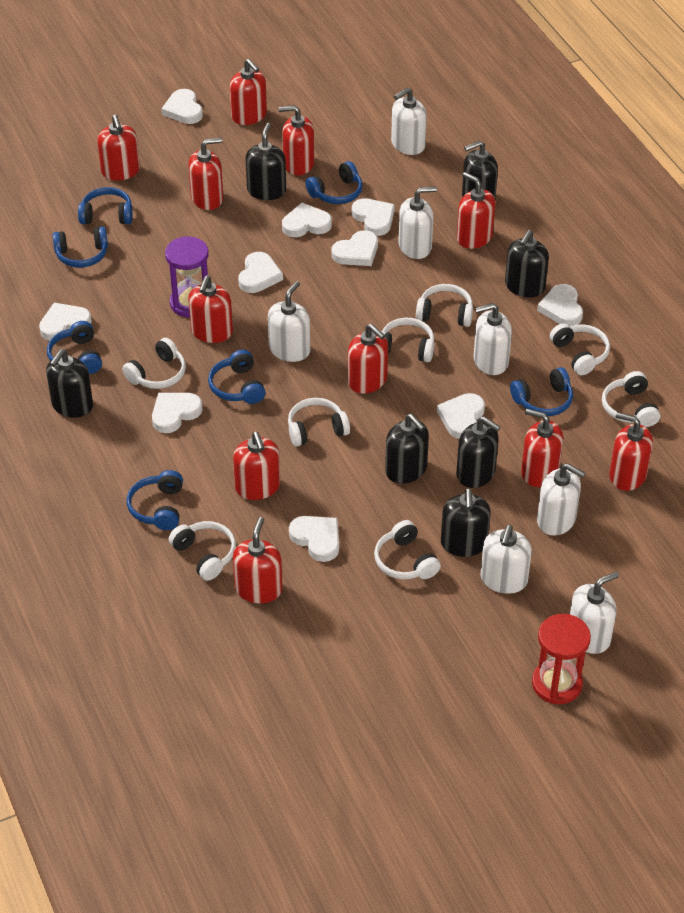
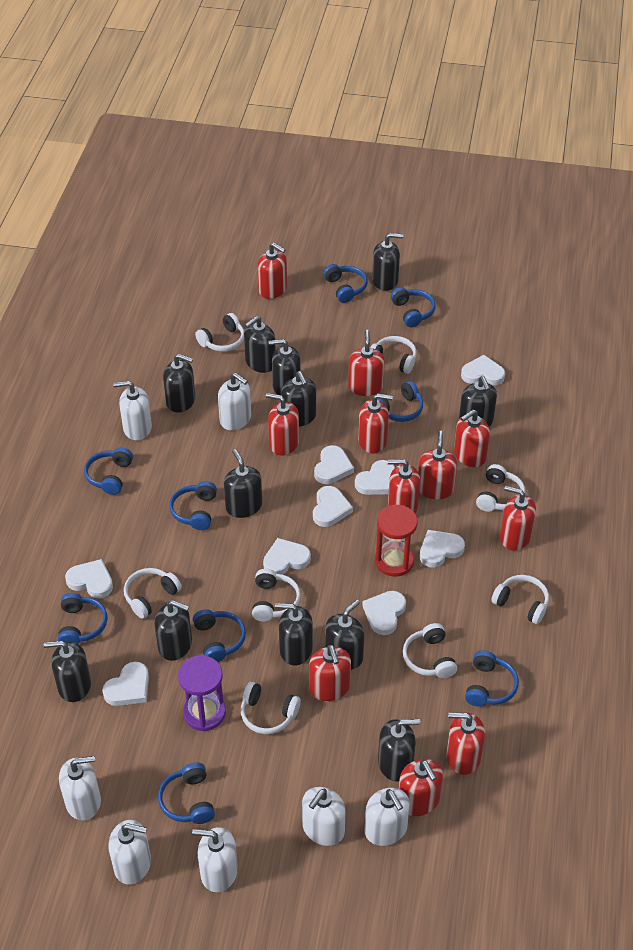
black soap dispenser: [46,349,93,418] [246,123,286,200] [385,414,429,484] [441,488,491,557] [456,416,501,488] [462,140,498,199] [505,230,549,297] = 7 -> [44,641,91,702] [155,600,192,661] [163,354,195,413] [224,449,262,518] [244,316,276,373] [268,339,301,395] [275,603,313,665] [281,371,316,427] [325,600,364,670] [372,233,403,291] [378,719,420,782] [459,376,497,427] = 12
blue headphones: [47,321,102,374] [53,227,108,268] [78,187,133,224] [126,470,183,530] [208,349,265,404] [305,161,363,204] [510,367,573,416] = 7 -> [58,593,107,644] [84,447,133,495] [158,762,215,824] [169,481,217,530] [193,609,246,662] [323,264,368,303] [377,381,423,422] [391,287,436,327] [465,650,519,707] = 9
white heart: [39,303,92,341] [152,393,203,433] [161,89,203,124] [238,252,283,293] [282,203,332,237] [289,516,339,562] [332,230,378,266] [352,198,395,236] [437,393,485,439] [537,284,583,326] = 10 -> [65,559,113,598] [102,662,149,706] [263,538,311,575] [313,486,353,527] [314,445,354,484] [355,460,395,495] [362,591,406,635] [420,530,465,568] [461,355,505,385] = 9

